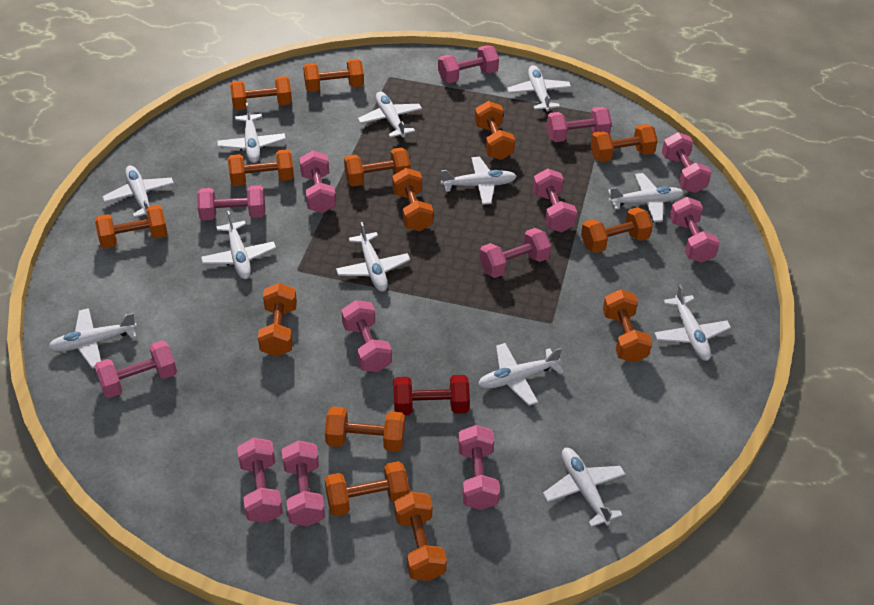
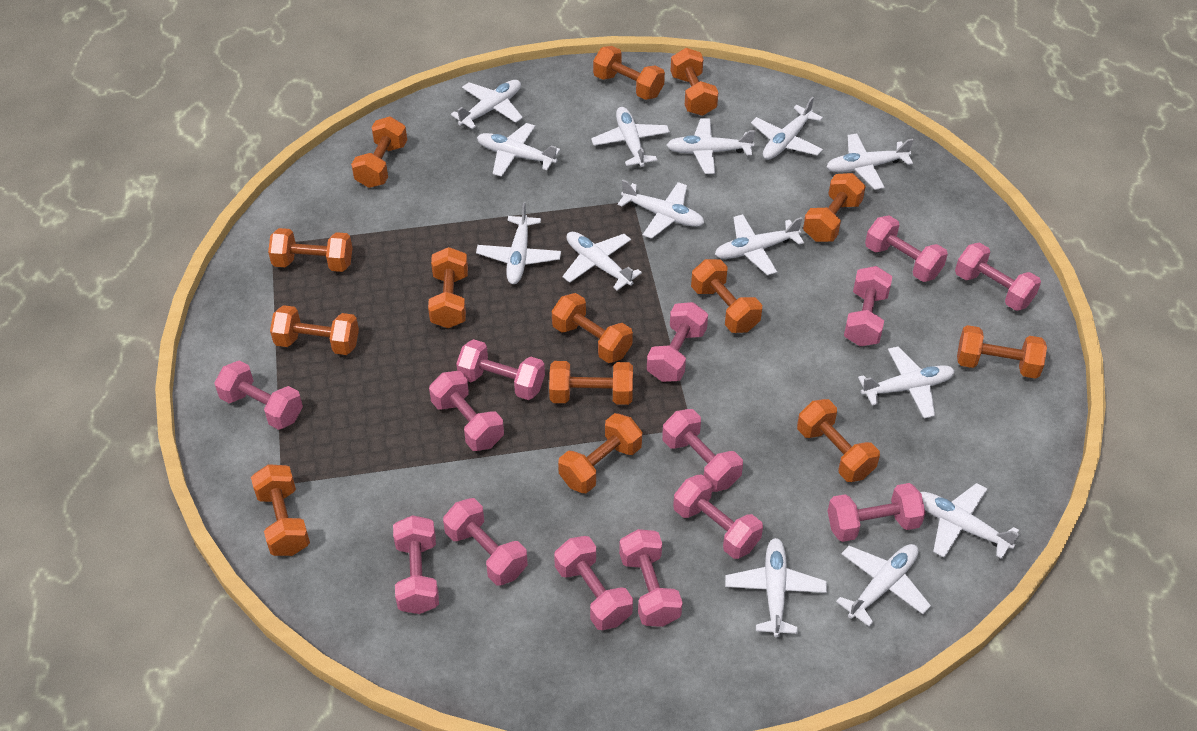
pink dumbbell: [94,341,177,398] [197,185,265,221] [237,438,283,523] [282,440,325,526] [299,150,336,213] [341,300,392,372] [438,45,499,83] [458,425,500,510] [479,228,551,278] [533,169,577,232] [546,107,612,142] [662,132,711,193] [670,197,720,263] = 13 -> [215,360,303,430] [393,515,439,614] [429,371,504,451] [443,498,528,585] [456,339,545,400] [554,536,633,630] [619,529,683,627] [647,302,708,382] [662,409,743,492] [673,474,763,559] [828,483,925,542] [844,266,892,346] [865,215,948,282] [955,242,1041,311] = 14
red dumbbell: [394,375,470,415] = 1 -> none = 0
white plane: [48,308,137,369] [102,165,174,218] [201,211,276,279] [217,103,286,163] [336,222,410,292] [358,92,422,138] [441,157,517,205] [478,343,564,406] [507,65,571,111] [543,448,626,527] [608,173,684,222] [654,285,731,361] = 12 -> [451,80,523,129] [476,202,561,284] [477,123,560,177] [563,232,642,291] [591,107,670,167] [618,180,704,239] [666,118,756,174] [715,214,804,275] [725,538,827,638] [751,97,823,160] [826,133,913,190] [836,544,931,626] [858,346,955,419] [920,483,1020,559] = 14

